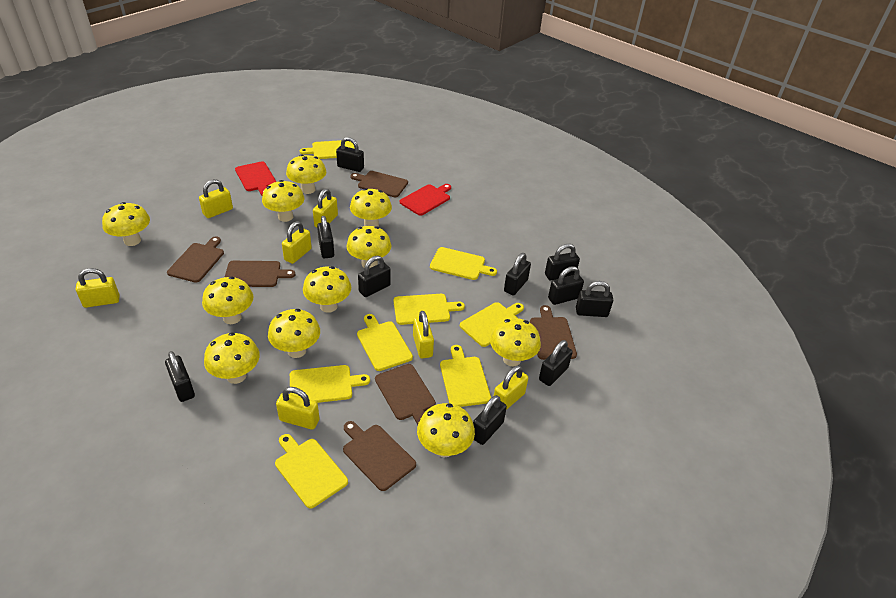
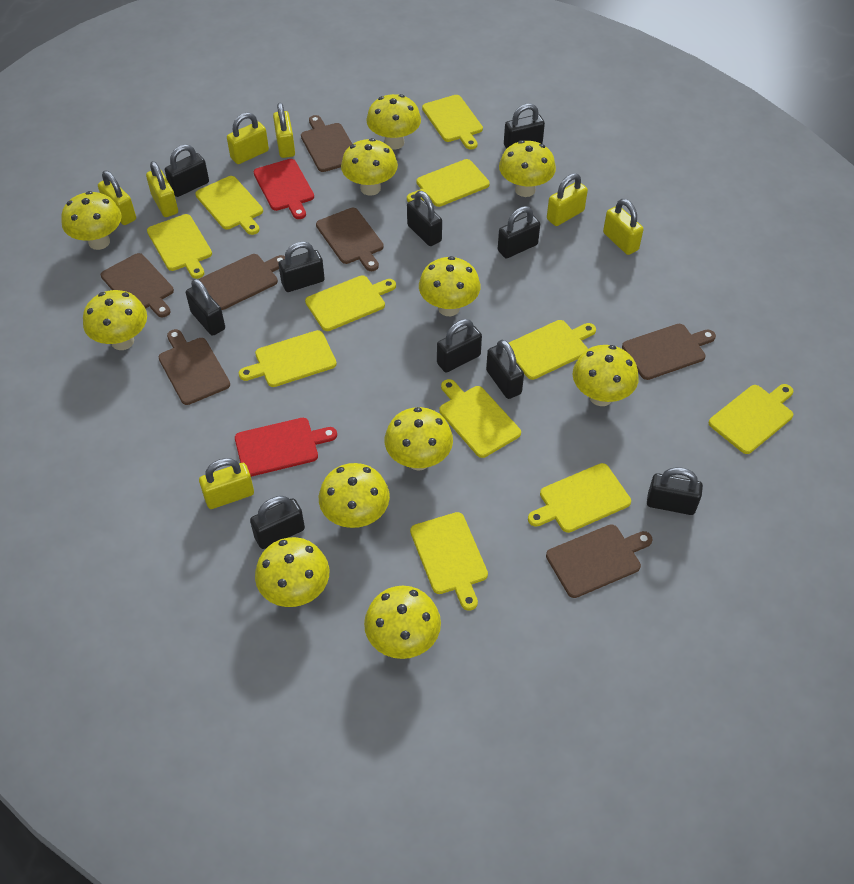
brown cutting board: [167,236,224,283] [225,261,295,287] [343,421,416,491] [350,171,408,197] [375,364,436,425] [530,305,577,360] = 6 -> [101,253,174,317] [159,329,230,405] [199,254,285,310] [301,115,352,172] [316,208,384,271] [546,524,652,598] [622,324,716,380] = 7
yellow cutting board: [275,434,348,509] [290,365,370,403] [300,140,355,159] [357,314,413,371] [393,294,465,325] [430,247,497,280] [440,345,491,407] [460,302,524,347] = 8 -> [147,214,212,279] [195,176,263,235] [239,330,337,387] [305,275,396,331] [407,159,490,207] [410,512,488,611] [422,95,483,150] [439,379,521,458] [509,320,596,380] [528,463,631,533] [709,384,793,454] = 11

